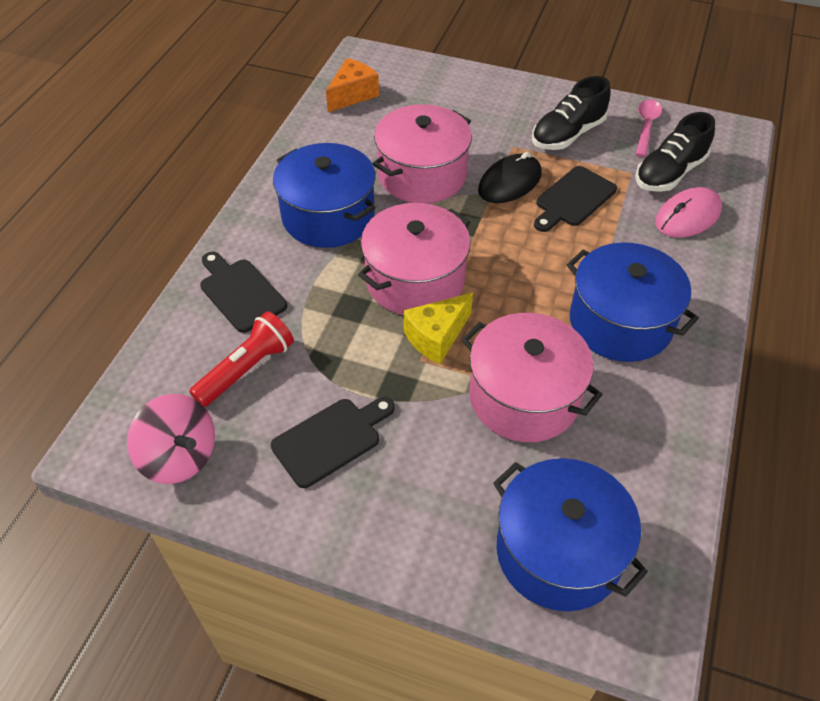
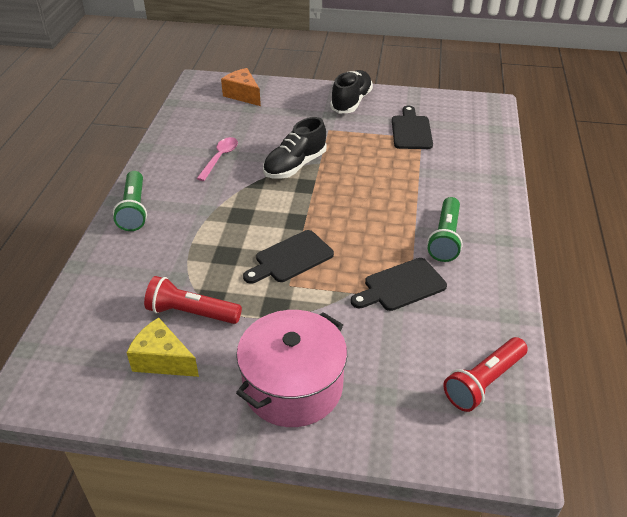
black mouse: [478,152,542,203] = 1 -> none = 0
blue pot: [273,143,376,248] [493,458,648,611] [566,242,699,362] = 3 -> none = 0
green flashlight: none = 0 -> [113,171,147,231] [427,197,463,262] = 2
pink mouse: [655,187,722,238] = 1 -> none = 0
pink pot: [358,203,471,315] [373,104,472,203] [462,313,603,442] = 3 -> [236,310,347,427] = 1
pink spinning top: [127,394,215,484] = 1 -> none = 0
red flashlight: [189,311,294,407] = 1 -> [144,276,242,324] [443,337,528,412] = 2

